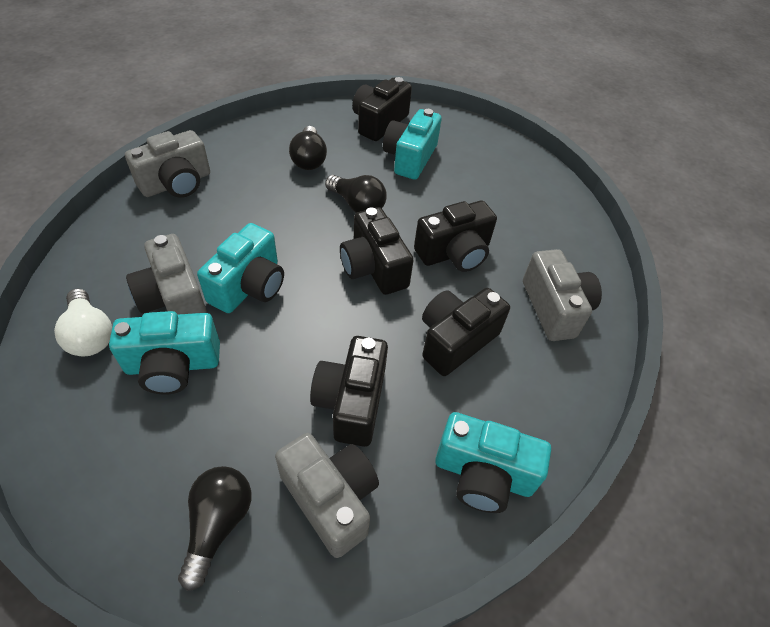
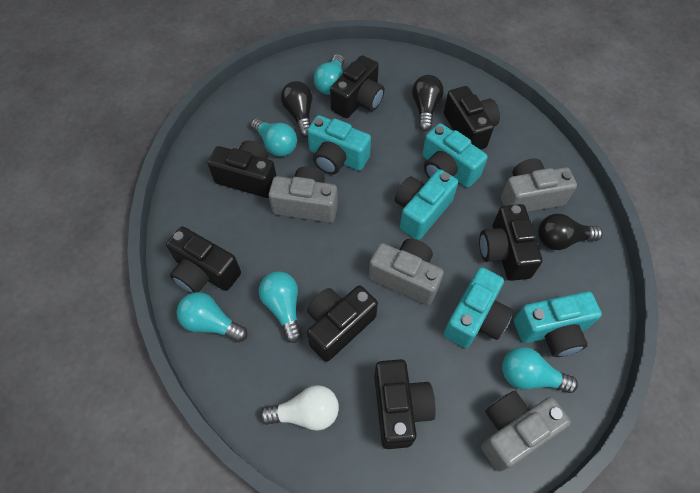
black camera: [310,336,388,447] [340,207,414,295] [352,77,412,141] [414,201,497,272] [422,288,510,376] = 5 -> [166,226,241,293] [207,140,277,198] [307,285,378,362] [330,55,385,118] [374,359,436,449] [444,86,500,150] [479,204,542,281] = 7
turquoise camera: [109,311,220,395] [197,223,284,313] [383,109,442,180] [435,412,551,513] = 4 -> [307,115,371,175] [395,169,458,240] [422,123,488,188] [444,267,513,348] [514,291,602,357] = 5
turquoise light bulb: none = 0 -> [177,292,248,342] [251,118,297,157] [259,271,302,343] [314,54,344,95] [502,347,578,393] = 5

